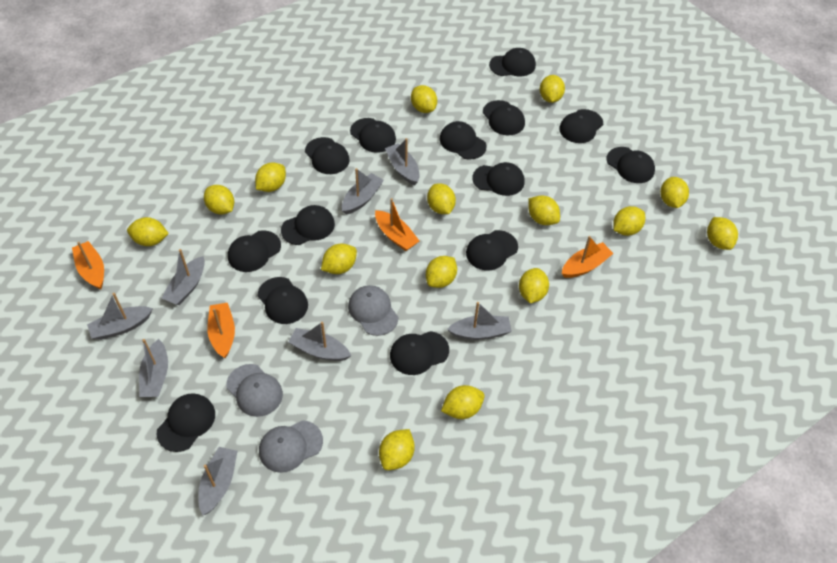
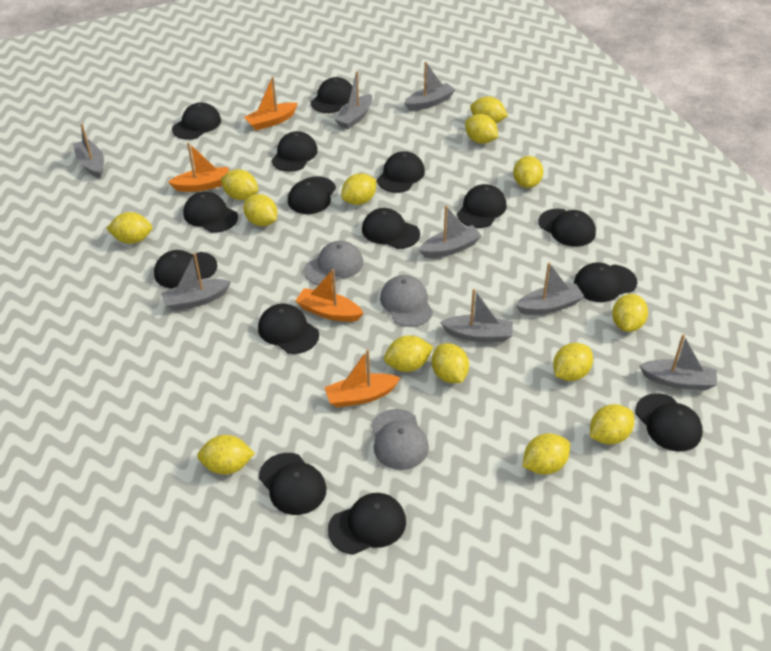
black cap: [157,393,215,452] [228,230,281,272] [257,277,308,324] [281,205,335,245] [305,137,350,174] [350,118,396,153] [390,331,449,375] [440,121,487,160] [466,230,518,270] [472,162,525,196] [483,100,525,135] [489,48,536,76] [559,109,603,143] [606,147,655,183] = 14 -> [154,250,217,288] [172,102,221,140] [183,192,238,233] [258,303,319,354] [259,453,327,515] [271,131,318,172] [288,176,336,214] [311,77,352,113] [328,493,406,555] [362,208,420,249] [377,151,425,193] [457,184,506,228] [538,209,596,247] [574,262,637,302] [635,393,703,452] = 15
yellow lemon: [127,217,169,246] [204,185,234,214] [255,163,286,192] [321,244,357,274] [379,429,415,470] [411,85,437,113] [426,256,457,288] [427,183,456,214] [441,385,485,419] [519,268,549,303] [528,195,560,225] [540,75,565,103] [613,206,645,236] [660,177,689,208] [707,217,738,250] = 15 -> [106,212,152,244] [197,435,255,475] [221,169,258,200] [243,194,277,226] [341,173,376,205] [384,335,433,372] [432,343,469,383] [465,114,498,144] [470,96,508,124] [513,156,544,188] [522,433,570,475] [553,343,593,381] [590,404,634,445] [612,294,648,332] = 14

